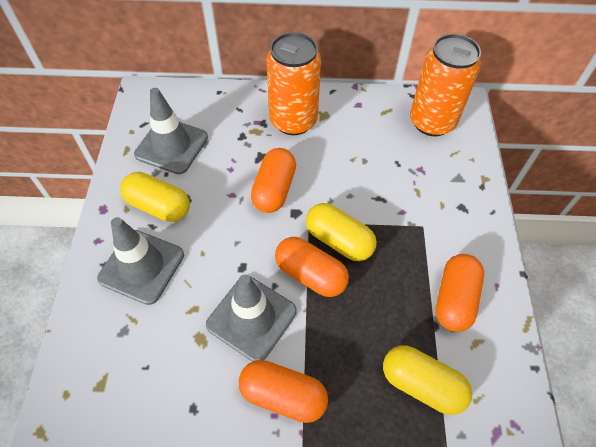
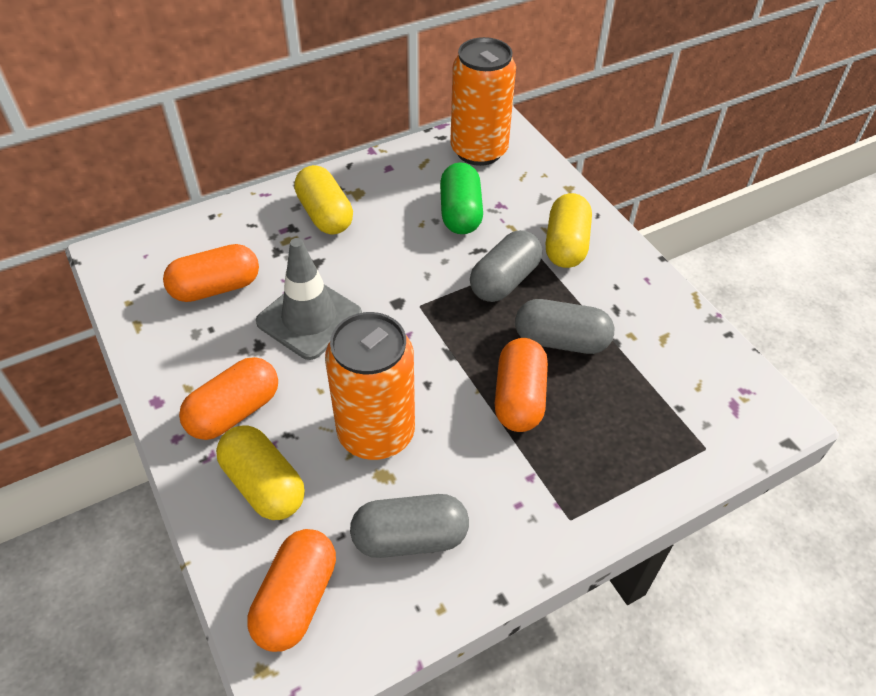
green capsule: none = 0 -> [440,162,483,234] = 1
grey capsule: none = 0 -> [350,494,469,558] [470,230,542,302] [515,299,614,354] = 3
grey traffic cone: [97,217,184,305] [134,88,208,174] [206,274,297,362] = 3 -> [256,238,362,360] = 1

